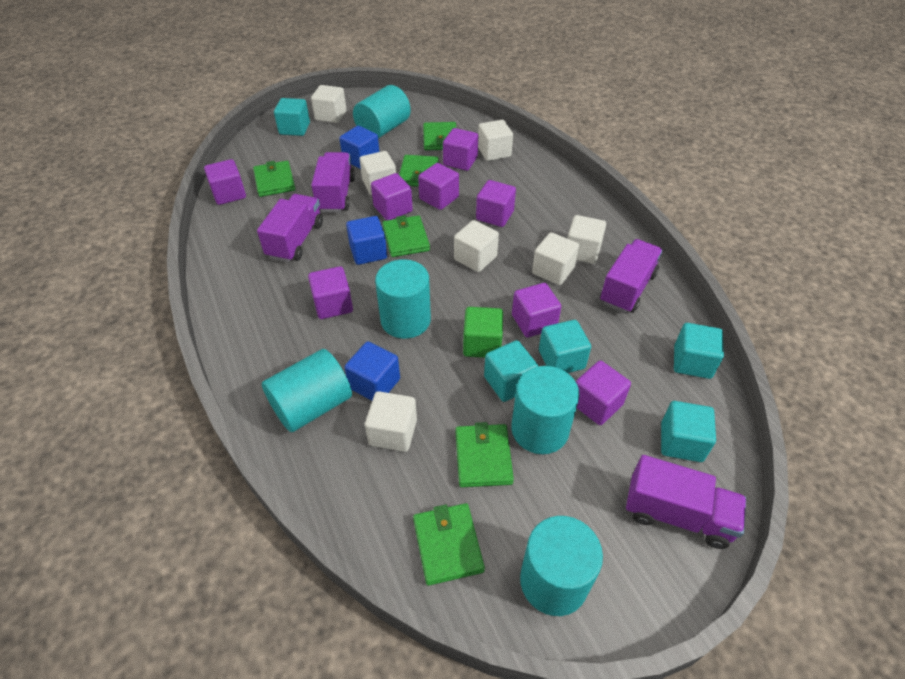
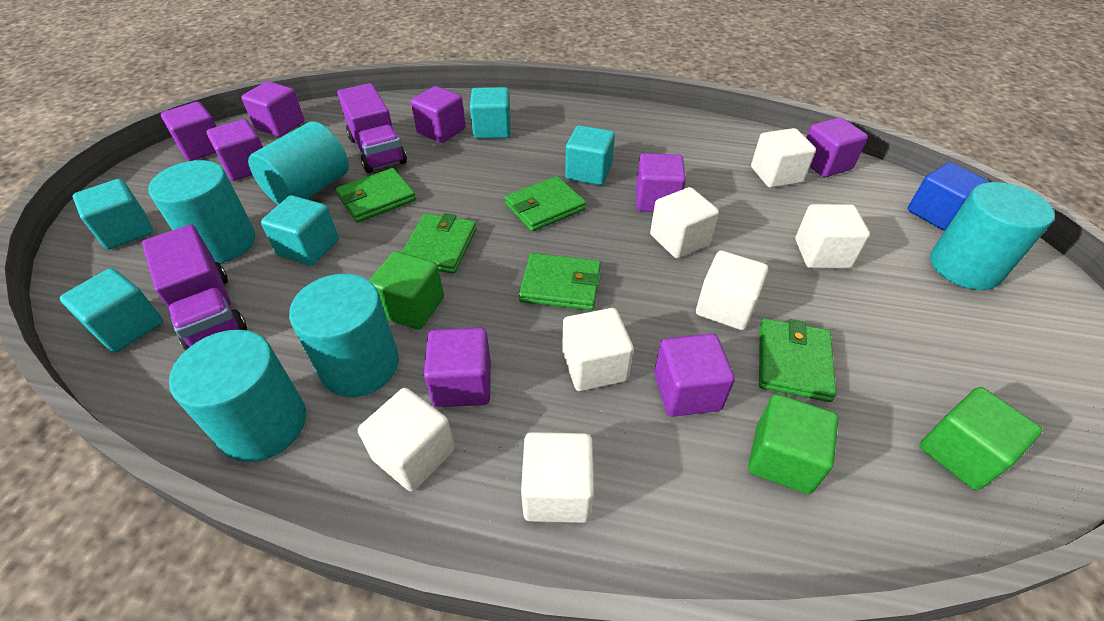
blue cube: [339,126,379,169] [344,342,400,401] [346,216,387,265] = 3 -> [907,162,989,231] = 1
green cube: [463,307,503,358] = 1 -> [369,251,444,330] [748,394,839,494] [920,387,1043,490] = 3
green wallet: [253,161,295,197] [382,215,430,257] [399,155,439,187] [413,503,485,586] [423,122,456,151] [456,422,514,487] = 6 -> [336,168,416,222] [401,213,477,274] [505,176,586,232] [519,253,601,311] [759,318,837,402] = 5
purple truck: [257,194,323,262] [311,152,355,213] [600,239,663,313] [626,455,746,549] = 4 -> [142,224,247,350] [337,83,407,173] = 2

